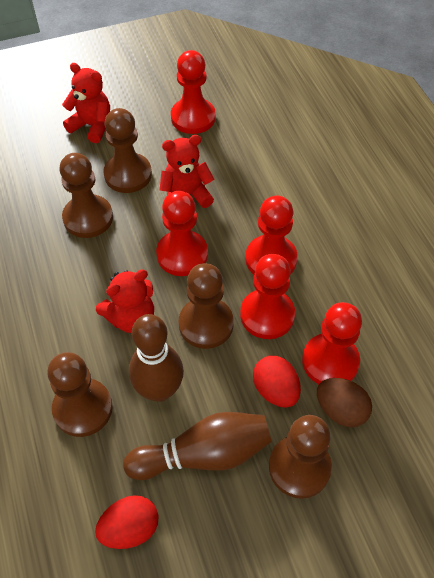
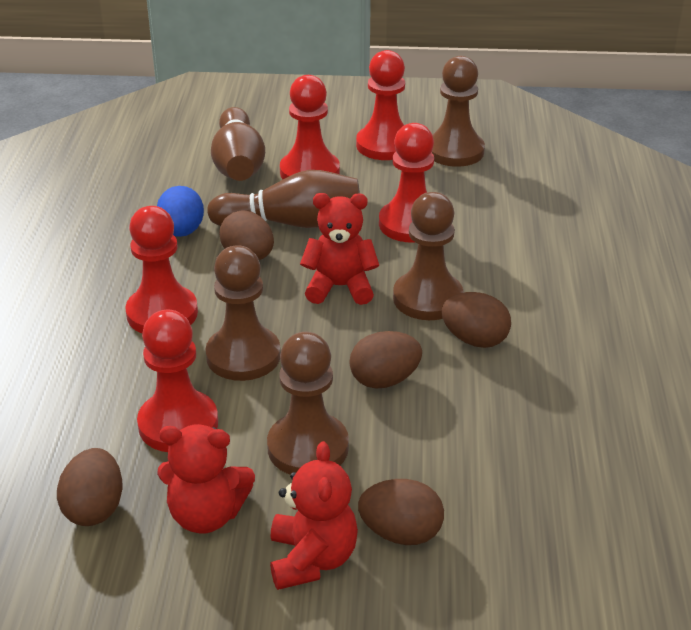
blue egg: none = 0 -> [157,186,204,237] = 1
brown egg: [317,378,372,427] = 1 -> [57,448,122,526] [219,210,274,260] [349,331,422,388] [358,479,444,545] [441,292,511,348] = 5
brown pawn: [47,352,113,437] [59,153,113,238] [104,108,152,193] [179,263,234,349] [269,415,332,499] = 5 -> [206,245,281,381] [267,332,349,475] [393,192,463,320] [431,56,485,167] = 4
red egg: [95,495,159,549] [253,356,301,408] = 2 -> none = 0

